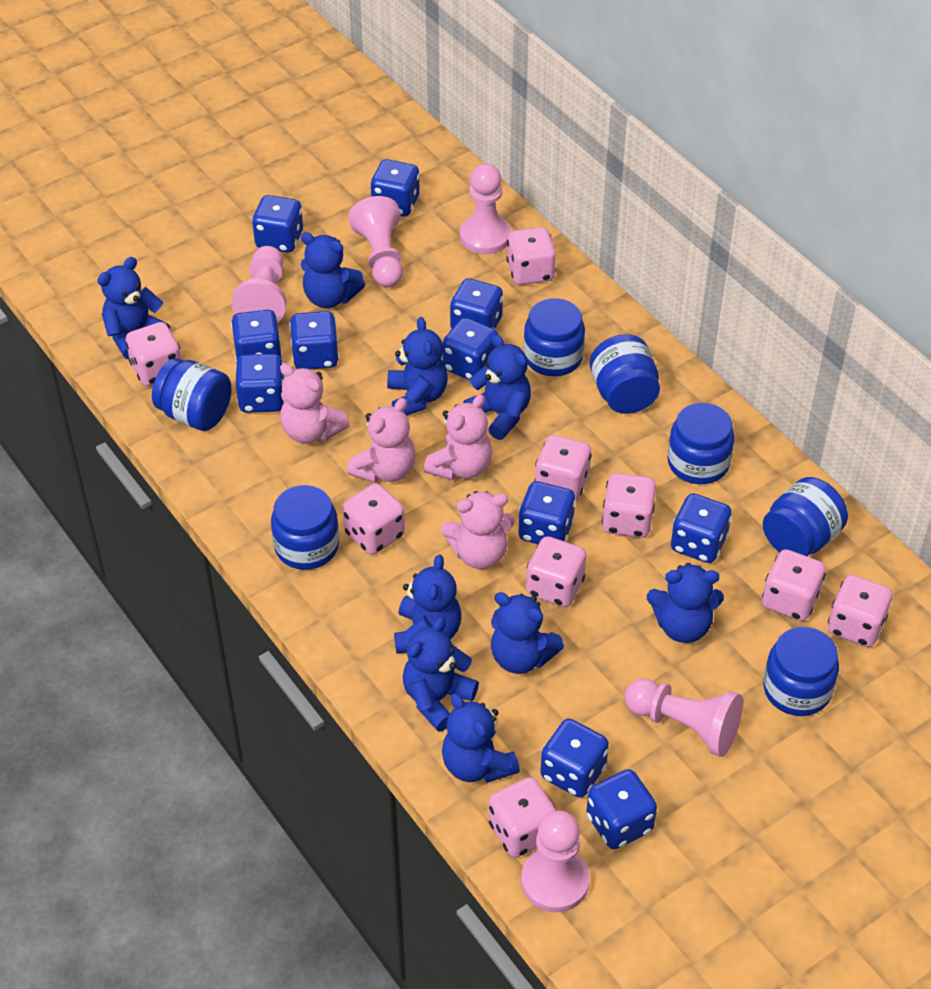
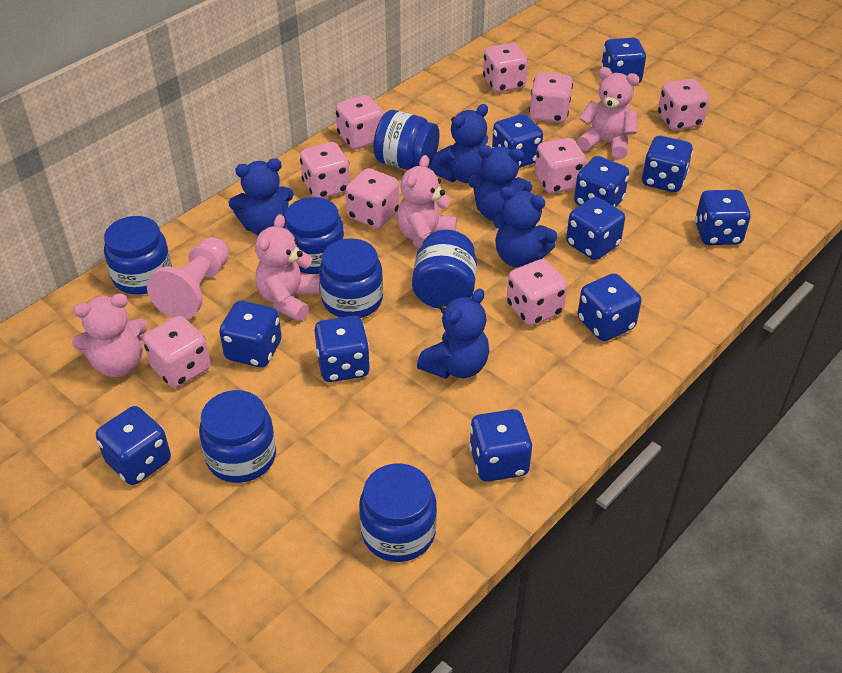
blue teddy bear: [98,257,170,359] [301,232,365,308] [387,317,448,416] [394,554,461,654] [403,617,479,732] [442,693,520,783] [463,334,531,440] [491,592,564,674] [647,563,724,643] = 9 -> [228,158,294,235] [417,288,489,379] [430,104,488,183] [468,145,532,221] [494,187,557,267] = 5
pink pawn: [231,246,286,322] [348,196,403,287] [460,164,511,254] [521,810,590,912] [625,678,743,757] = 5 -> [147,237,229,319] = 1

